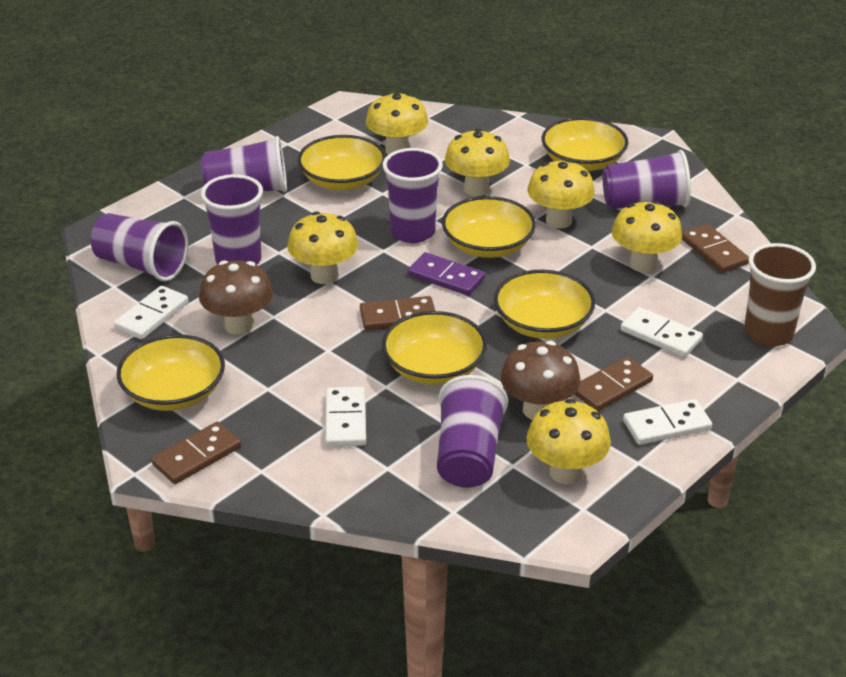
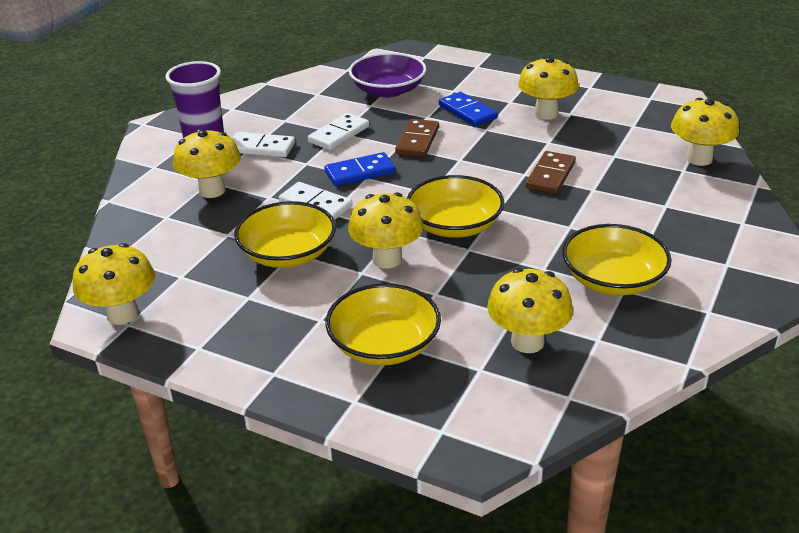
blue domino: none = 0 -> [324,152,396,186] [439,92,497,126] = 2
brown cup: [744,243,816,347] = 1 -> none = 0
brown domino: [151,421,241,484] [360,296,435,331] [574,356,653,411] [682,224,749,273] = 4 -> [395,119,439,157] [526,151,576,194] = 2
brown mushroom: [199,260,273,335] [501,341,581,420] = 2 -> none = 0
purple bowl: none = 0 -> [349,52,426,98] = 1
purple cup: [90,213,189,281] [201,136,287,193] [201,174,263,265] [382,148,443,243] [437,375,508,488] [603,150,691,209] = 6 -> [165,61,224,138] = 1
purple domino: [408,252,485,296] = 1 -> none = 0
white domino: [114,285,189,340] [325,387,366,447] [620,307,703,357] [623,399,712,445] = 4 -> [232,132,295,157] [279,182,352,220] [308,113,369,150] = 3
yellow bowl: [117,334,225,411] [298,135,386,190] [382,311,487,385] [442,196,536,258] [494,270,595,339] [542,117,628,171] = 6 -> [234,201,336,268] [325,283,441,366] [407,175,504,238] [562,224,671,296] = 4

